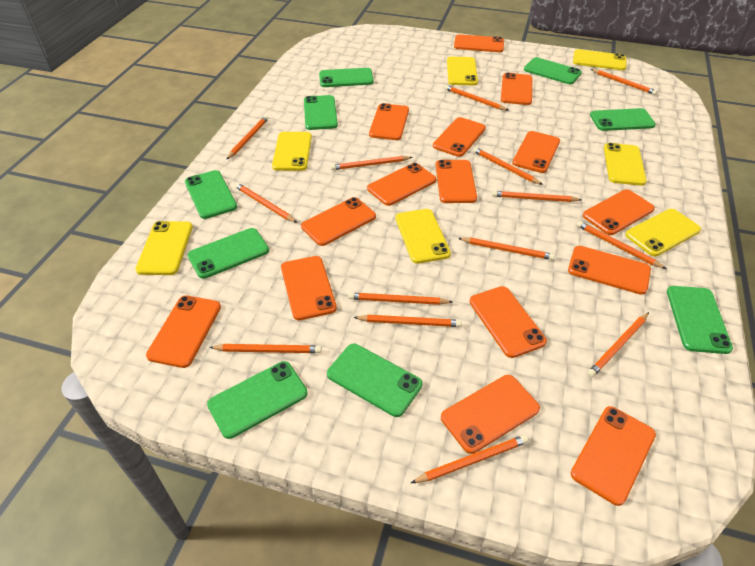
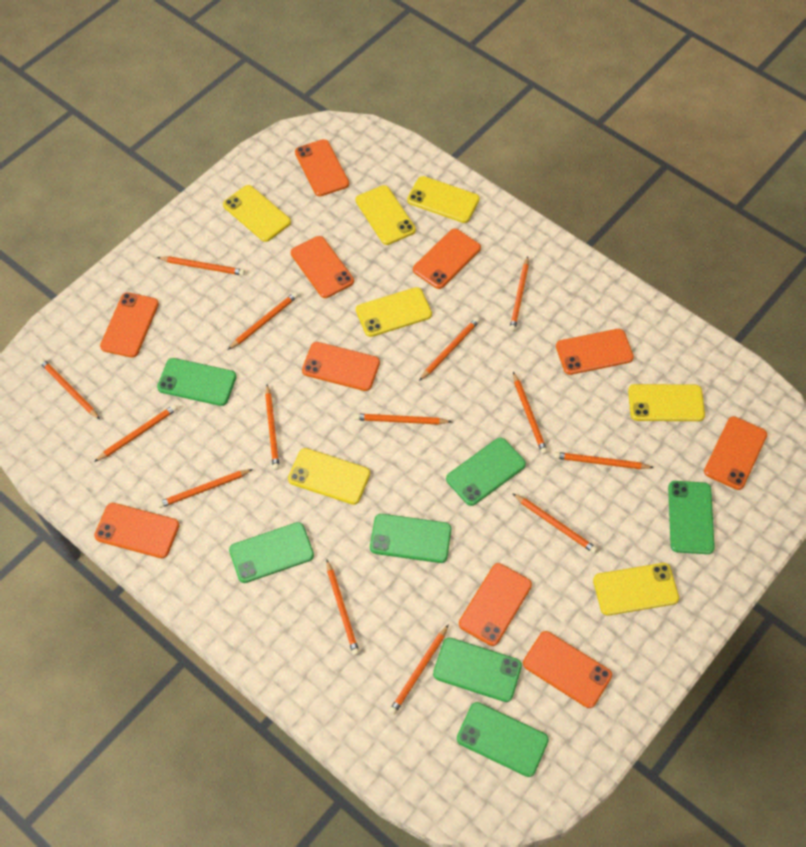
green phone: [185,170,237,219] [187,228,269,279] [207,361,308,439] [304,95,338,130] [319,68,374,87] [327,344,422,417] [524,57,582,84] [590,108,656,131] [667,286,733,354] = 9 -> [157,358,236,406] [229,522,314,583] [370,514,451,563] [433,638,522,702] [446,438,526,506] [457,702,549,777] [668,481,715,554] = 7
orange phone: [146,295,221,368] [281,256,337,320] [301,197,376,246] [367,163,436,206] [369,103,409,140] [433,117,486,157] [436,160,477,203] [441,375,540,454] [454,34,504,52] [470,286,547,358] [501,72,532,105] [512,131,560,173] [568,246,651,295] [571,406,656,506] [583,189,655,235] = 15 -> [94,503,180,558] [100,292,159,358] [291,236,354,298] [295,139,349,196] [302,342,380,391] [413,229,481,289] [459,563,532,646] [523,631,612,708] [556,329,634,375] [704,416,767,490] = 10

